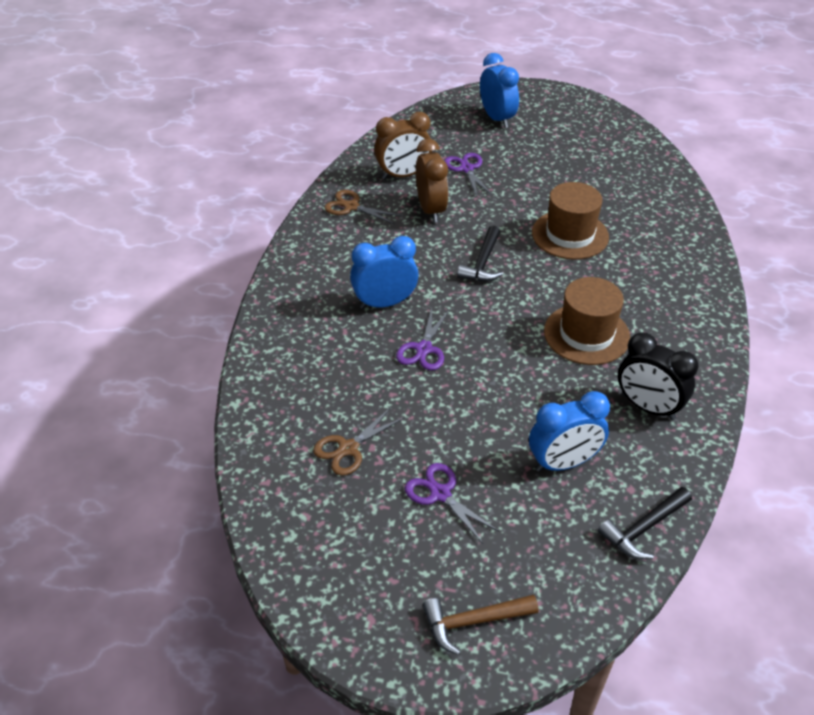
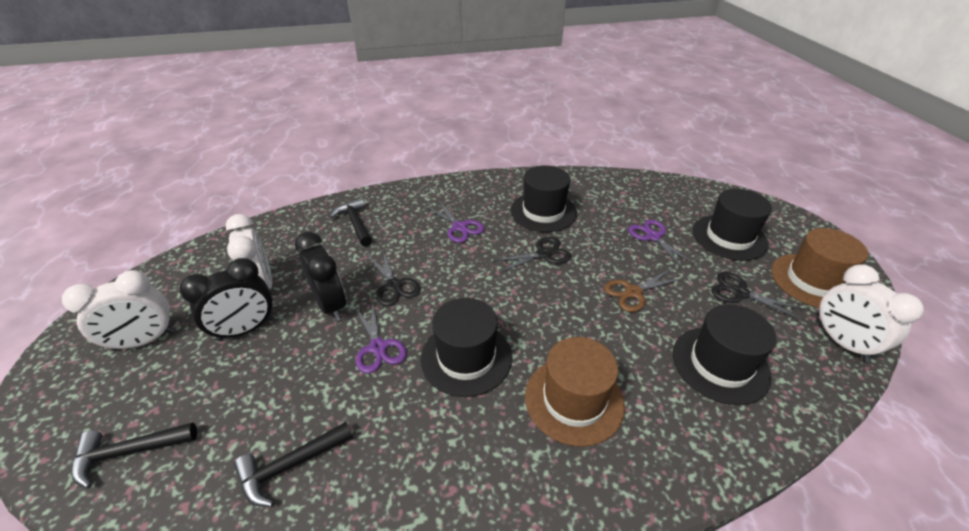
black clock: [618,332,698,420] = 1 -> [180,258,273,341] [295,232,346,321] = 2
black hammer: [457,225,503,281] [598,487,692,559] = 2 -> [72,422,197,489] [234,422,353,507] [330,198,372,247] = 3
black hat: none = 0 -> [421,298,512,397] [510,166,577,232] [673,304,777,405] [693,189,772,261] = 4
black scissors: none = 0 -> [368,250,421,306] [493,237,571,272] [711,272,805,321] = 3
blue clock: [350,236,419,309] [480,53,519,128] [529,391,610,472] = 3 -> none = 0
brown clock: [374,112,432,179] [416,139,448,223] = 2 -> none = 0
brown hammer: [423,594,538,655] = 1 -> none = 0
brown scissors: [313,407,405,476] [325,190,402,224] = 2 -> [604,269,683,312] = 1
white clock: none = 0 -> [62,270,175,351] [226,214,273,290] [818,264,924,362] = 3

